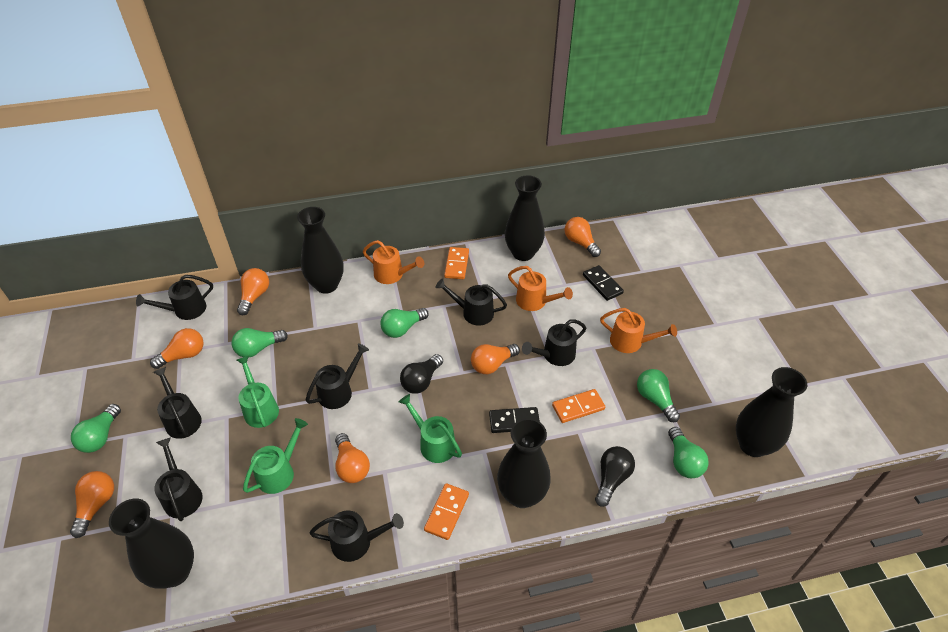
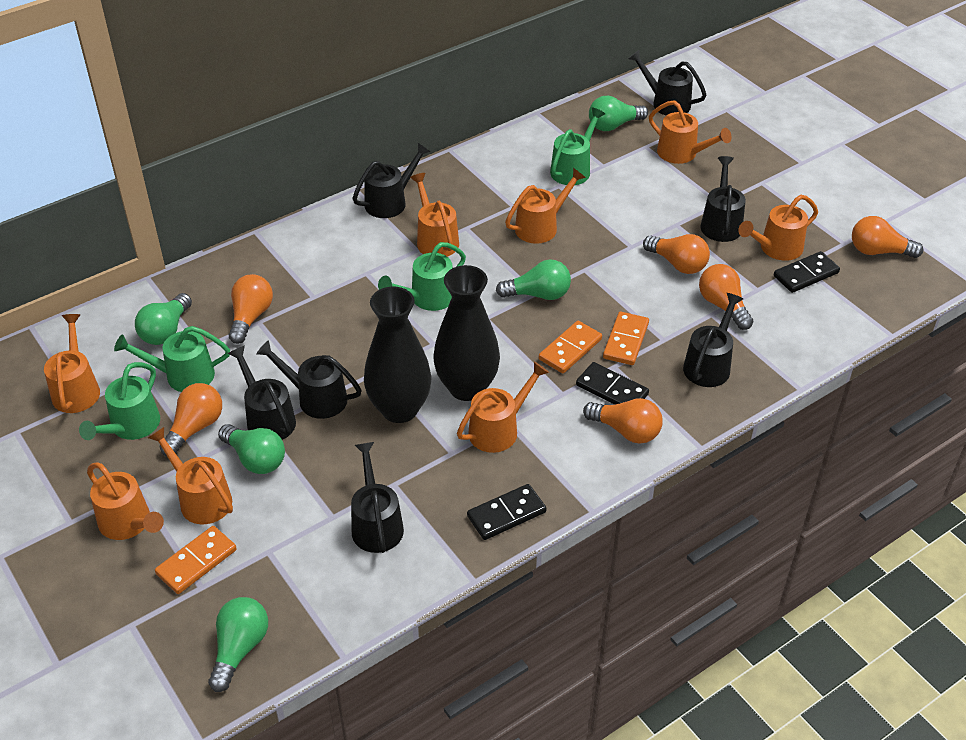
black domino: [489,407,540,433] [583,265,624,301] = 2 -> [467,484,547,540] [576,362,649,405] [774,251,840,293] = 3
black light bulb: [400,354,443,394] [595,446,635,507] = 2 -> none = 0
black vase: [109,499,194,589] [297,207,344,294] [497,418,551,508] [505,175,545,261] [736,367,807,457] = 5 -> [364,287,432,423] [433,265,500,401] = 2
green watering can: [237,356,279,428] [243,418,308,494] [399,394,462,463] = 3 -> [79,362,160,440] [114,326,230,392] [378,242,466,311] [550,108,605,185] = 4
orange watering can: [363,240,424,284] [508,266,573,311] [600,308,677,353] = 3 -> [44,314,100,413] [87,462,164,540] [148,427,233,524] [410,173,459,257] [457,362,549,453] [505,168,586,244] [649,100,732,164] [738,195,818,261] = 8

